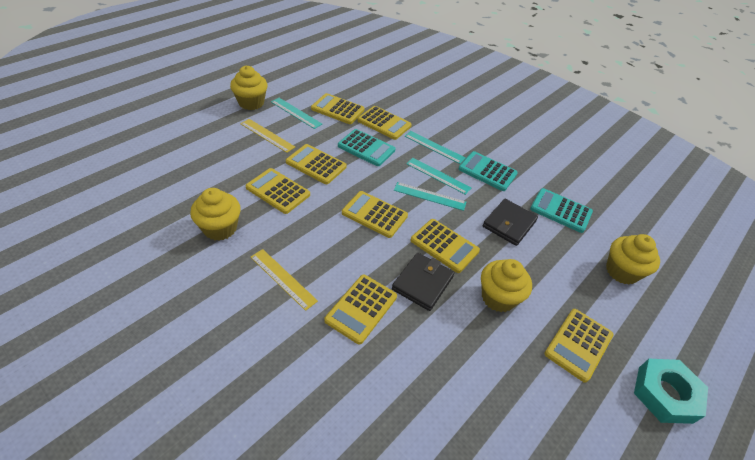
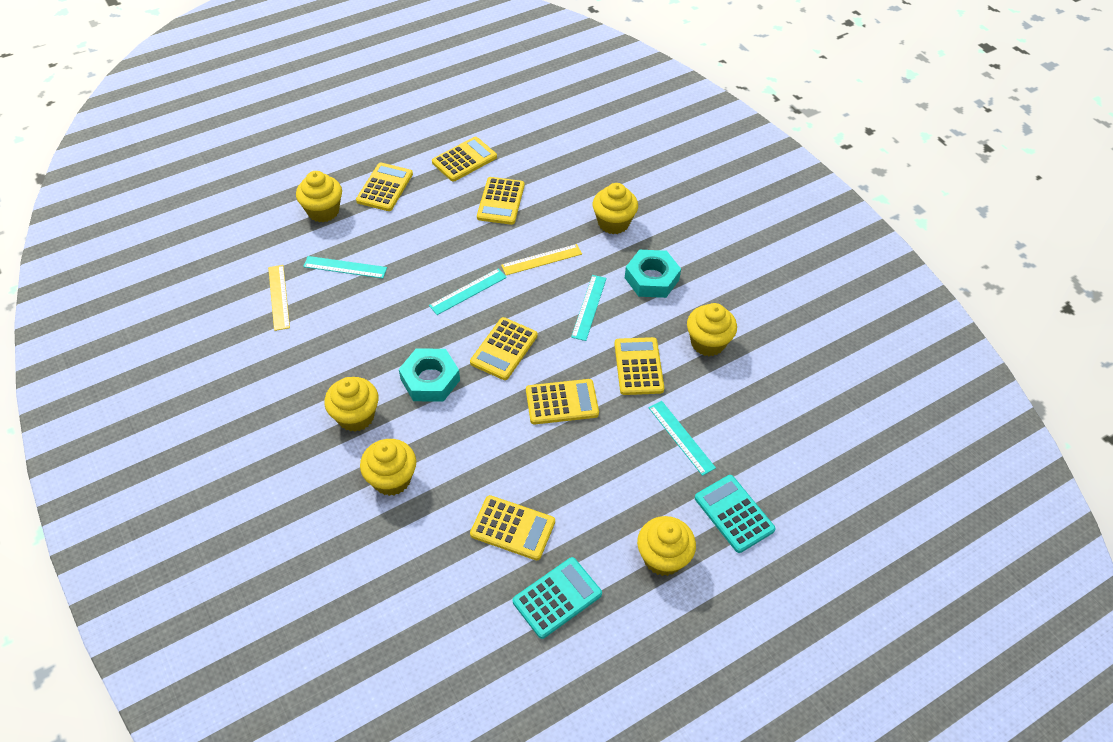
black wallet: [392,253,454,311] [483,199,538,246] = 2 -> none = 0
turquoise calculator: [338,129,395,166] [459,151,518,191] [530,188,593,233] = 3 -> [513,557,602,639] [695,475,776,553] = 2
turquoise nut: [634,359,708,424] = 1 -> [399,348,460,402] [625,250,681,298] = 2
yellow calculator: [246,168,310,214] [286,144,347,184] [311,93,364,124] [324,275,397,345] [342,191,408,238] [357,106,412,140] [411,219,480,273] [544,309,614,383] = 8 -> [356,163,413,211] [432,137,497,182] [470,317,538,380] [470,495,555,560] [477,177,524,225] [526,379,599,424] [614,337,664,395] = 7
yellow cupcake: [190,188,241,241] [230,66,268,110] [481,259,532,312] [606,234,660,285] = 4 -> [296,171,342,222] [325,377,379,432] [360,439,416,496] [593,183,638,234] [637,516,696,576] [687,303,737,356] = 6

